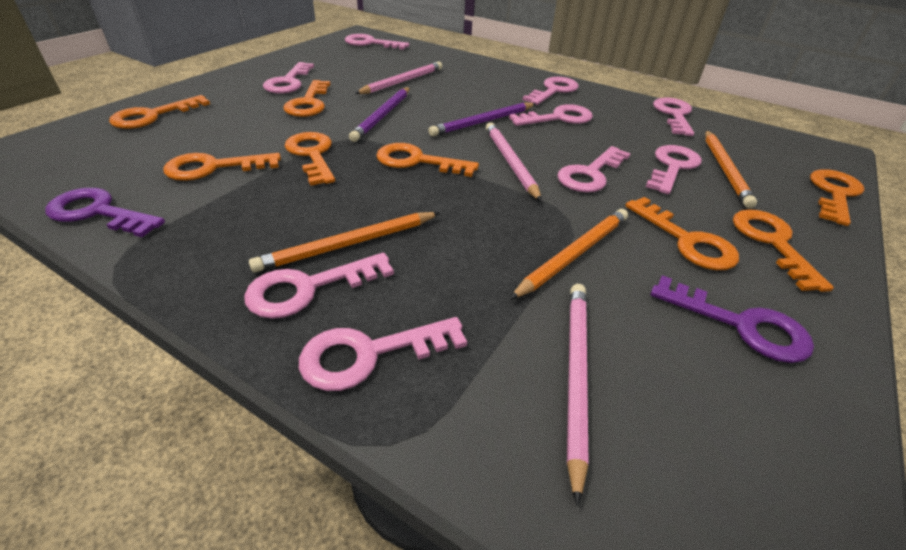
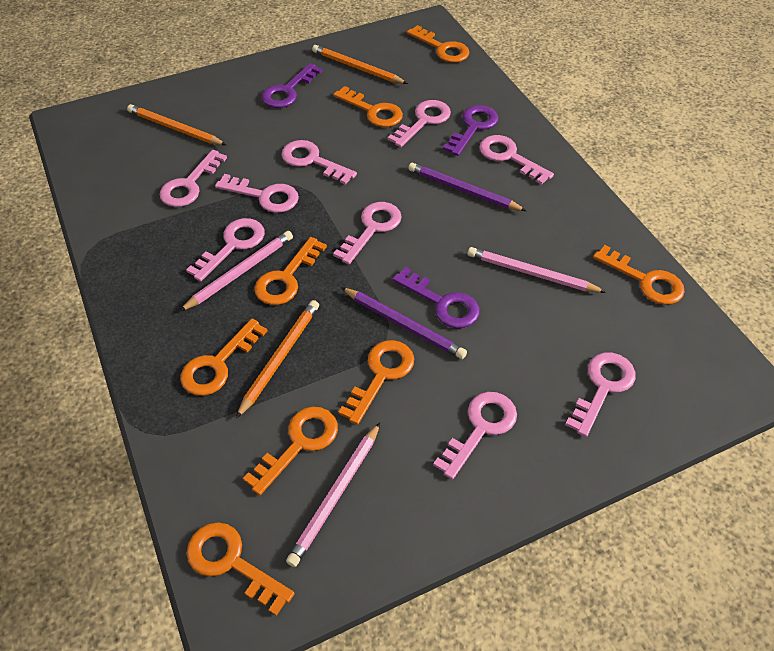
purple key: [45,188,165,237] [651,275,814,363] = 2 -> [262,63,323,108] [392,267,480,328] [443,105,498,156] = 3

